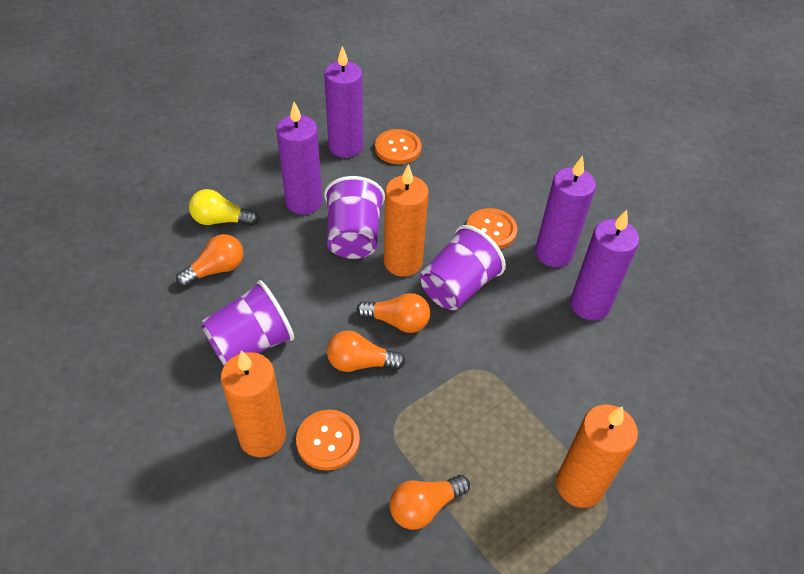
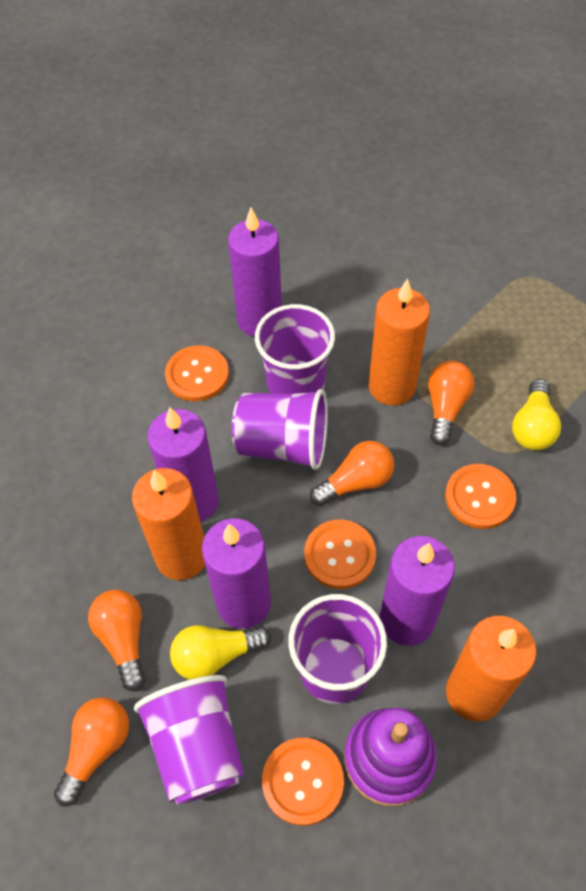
orange button: [296,410,360,471] [375,129,421,164] [467,208,517,249] = 3 -> [165,345,229,401] [262,738,344,826] [304,520,376,589] [445,464,516,529] = 4
purple cup: [201,280,294,366] [324,176,385,259] [420,225,506,310] = 3 -> [134,675,244,805] [232,389,328,470] [255,304,335,394] [288,594,387,704] = 4
purple stacking toy: none = 0 -> [344,708,437,806] = 1
yellow light bulb: [189,189,259,226] = 1 -> [170,625,271,680] [512,379,561,450] = 2

